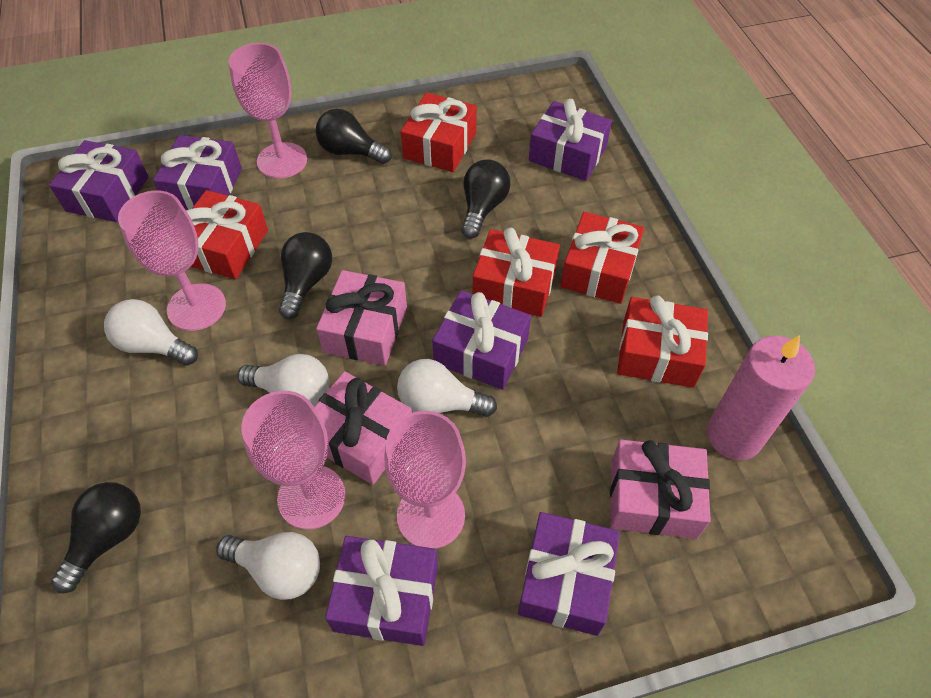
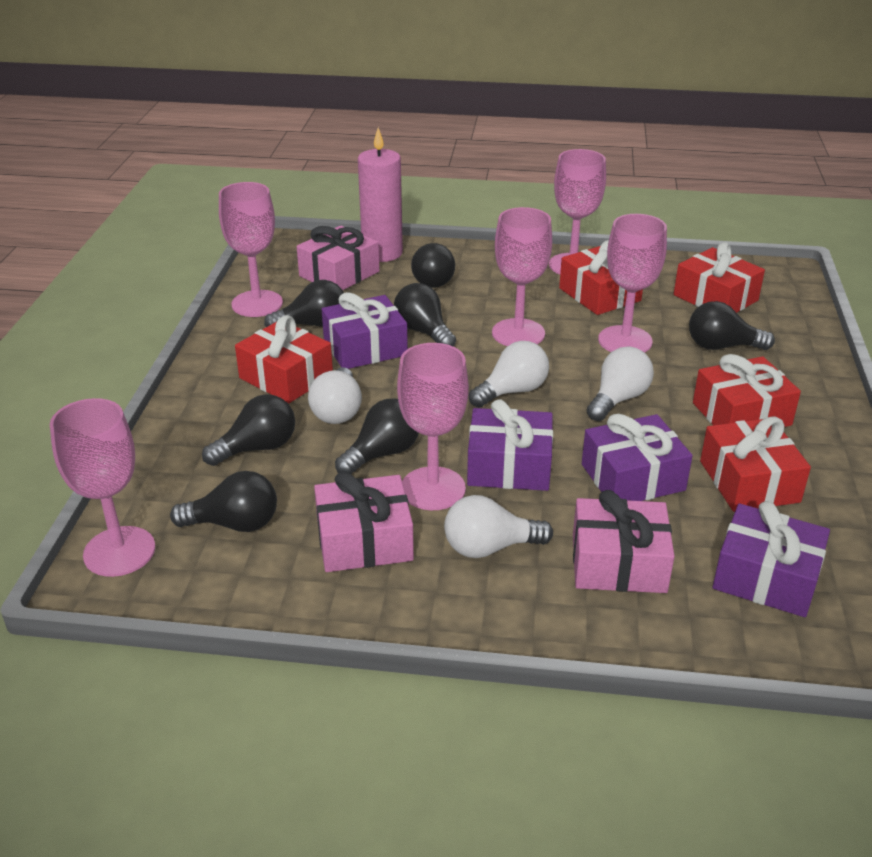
black light bulb: [51,482,141,593] [279,232,332,319] [316,109,392,164] [461,159,510,239] = 4 -> [170,471,277,532] [202,394,295,466] [264,280,344,327] [335,398,419,475] [394,283,456,347] [411,243,455,288] [689,301,775,350] = 7
pink goblet: [118,191,226,331] [229,43,307,178] [241,391,345,530] [385,411,466,549] = 4 -> [50,398,155,577] [219,182,283,317] [397,343,469,510] [492,207,552,346] [549,149,606,274] [598,214,667,353] = 6
purple gift: [49,140,149,222] [153,135,242,210] [325,536,438,646] [432,290,531,390] [518,512,620,636] [529,99,612,181] = 6 -> [322,292,408,369] [467,399,553,491] [582,414,693,501] [713,501,830,617] = 4

